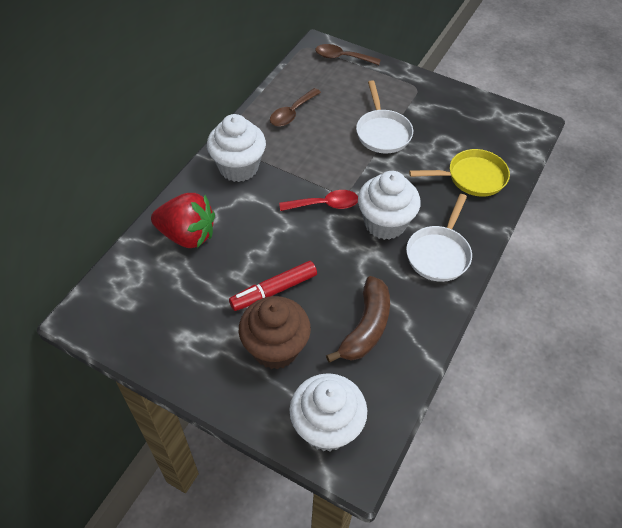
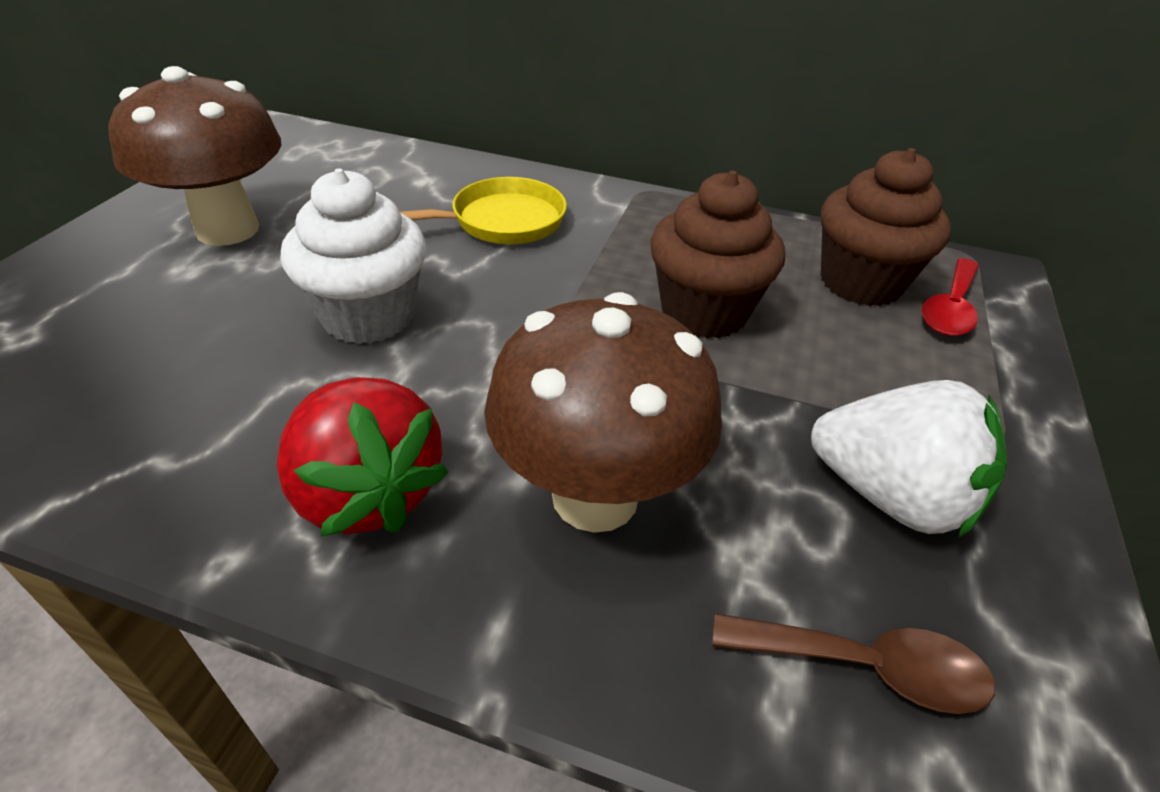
brown banana: [326,276,390,363] = 1 -> none = 0
brown cupcake: [239,296,311,369] = 1 -> [650,171,785,338] [821,148,951,306] = 2
brown mushroom: none = 0 -> [108,66,281,246] [484,292,722,533] = 2
brown spoon: [270,88,321,127] [315,44,381,65] = 2 -> [712,613,995,714] = 1
red marker: [229,261,317,311] = 1 -> none = 0
white cupcake: [207,114,266,182] [290,373,367,452] [358,171,421,240] = 3 -> [280,168,426,344] = 1
white pan: [356,80,413,153] [406,194,472,282] = 2 -> none = 0
white strawberry: none = 0 -> [811,380,1007,538] = 1

